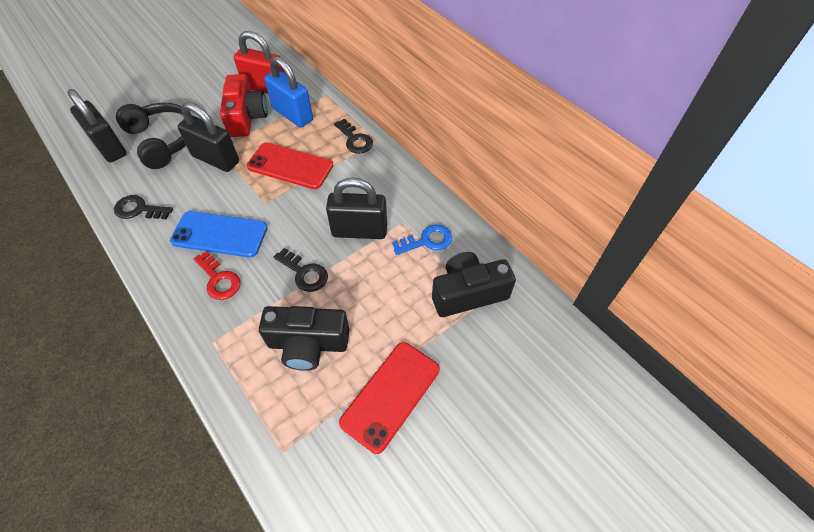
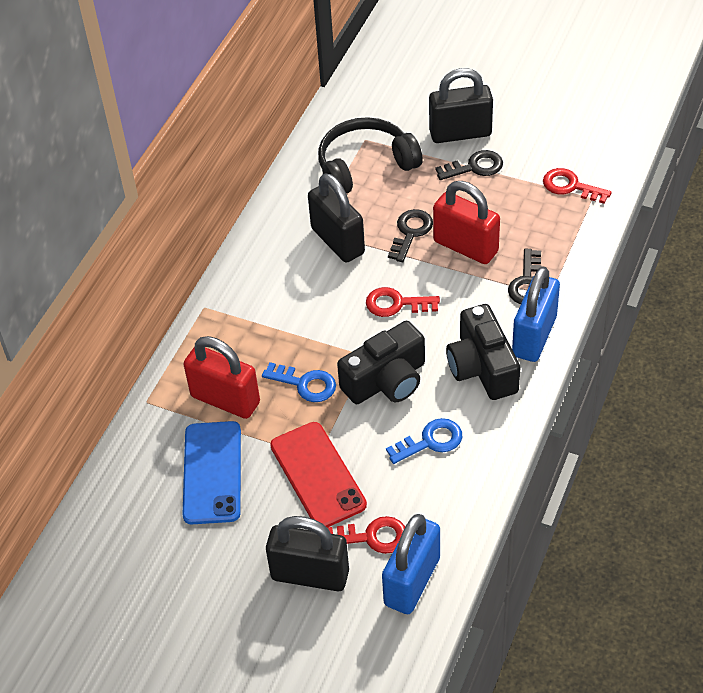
blue key: [392,224,452,255] = 1 -> [262,362,336,402] [386,418,462,464] = 2
blue padlock: [264,56,313,128] = 1 -> [382,514,440,614] [512,267,560,362] = 2
red camera: [220,74,268,137] = 1 -> none = 0
red key: [194,251,240,300] = 1 -> [327,516,405,554] [366,287,440,317] [543,168,612,204] = 3
red padlock: [234,31,285,94] = 1 -> [183,336,260,419] [433,181,500,264] = 2
red phone: [247,143,333,189] [339,342,440,454] = 2 -> [270,422,367,527] = 1

